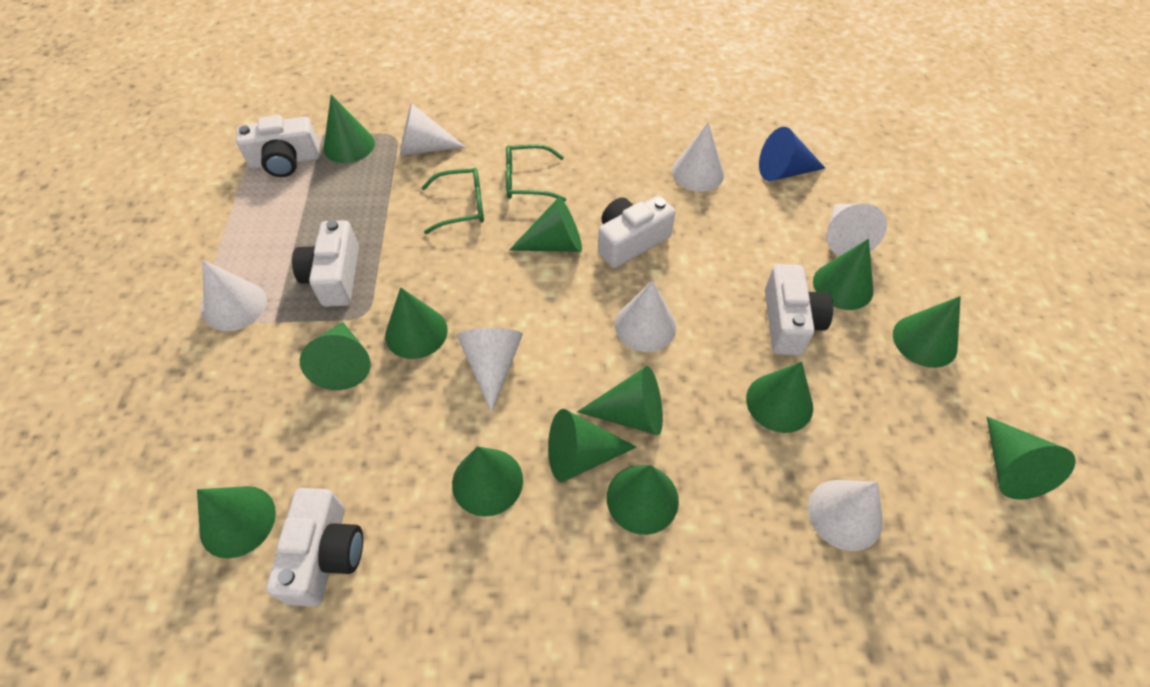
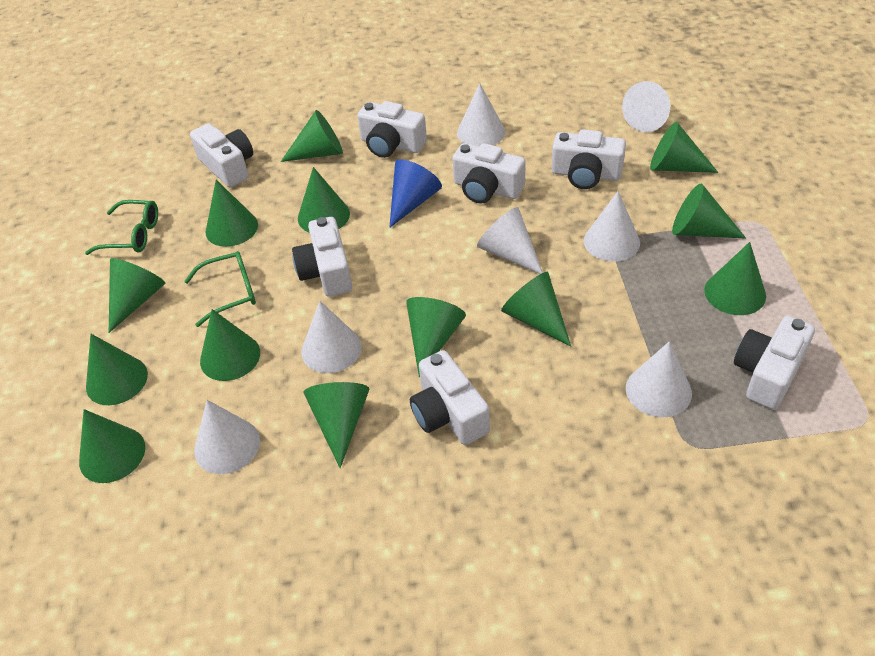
white camera: [236,115,320,177] [266,488,363,606] [292,220,359,307] [598,195,675,268] [765,264,833,355] = 5 -> [190,123,253,187] [292,217,352,297] [357,101,427,158] [410,350,490,445] [452,143,526,204] [552,129,626,189] [734,316,815,410] = 7

